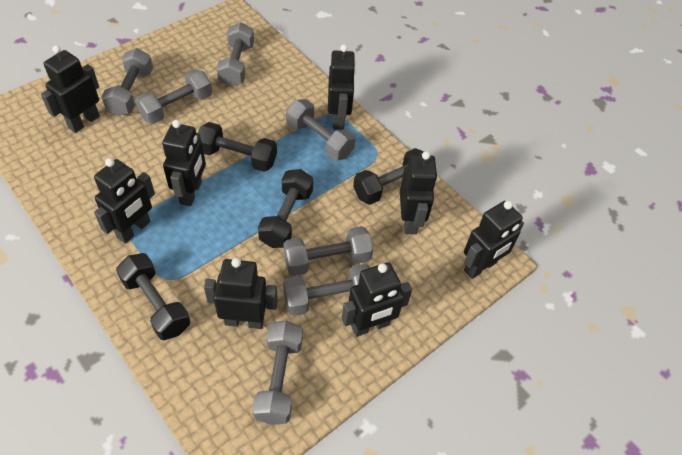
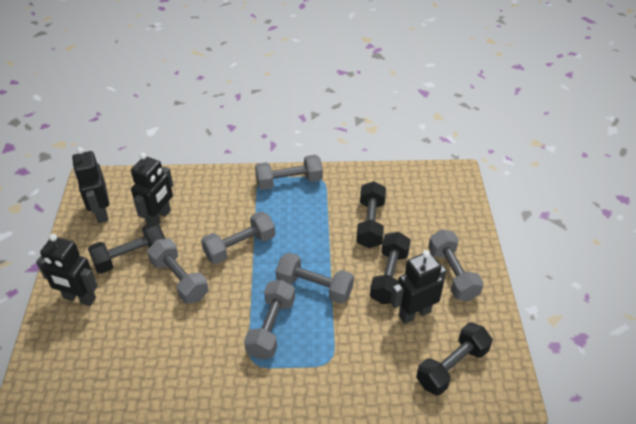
black robot: [41,45,100,133] [94,158,155,243] [162,120,206,206] [204,258,278,329] [328,44,356,130] [342,262,412,337] [400,151,437,234] [464,201,524,279] = 8 -> [36,234,98,306] [72,147,109,223] [131,153,173,225] [390,250,447,324] = 4
grey dumbbell: [101,48,153,116] [135,69,212,124] [217,22,254,87] [252,321,303,425] [283,226,373,276] [283,264,370,316] [286,99,355,160] = 7 -> [147,239,209,304] [201,211,275,264] [244,280,295,359] [255,155,323,190] [276,253,354,304] [428,229,484,301] = 6

